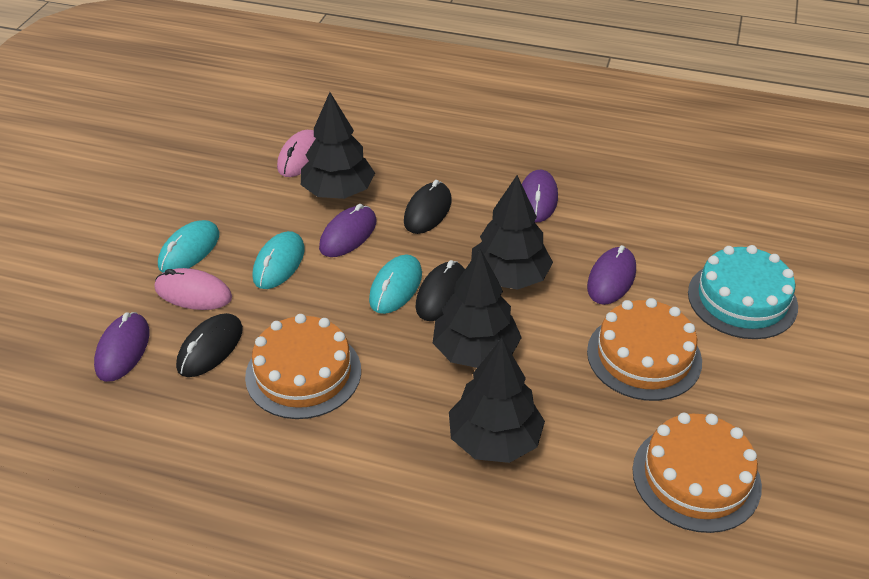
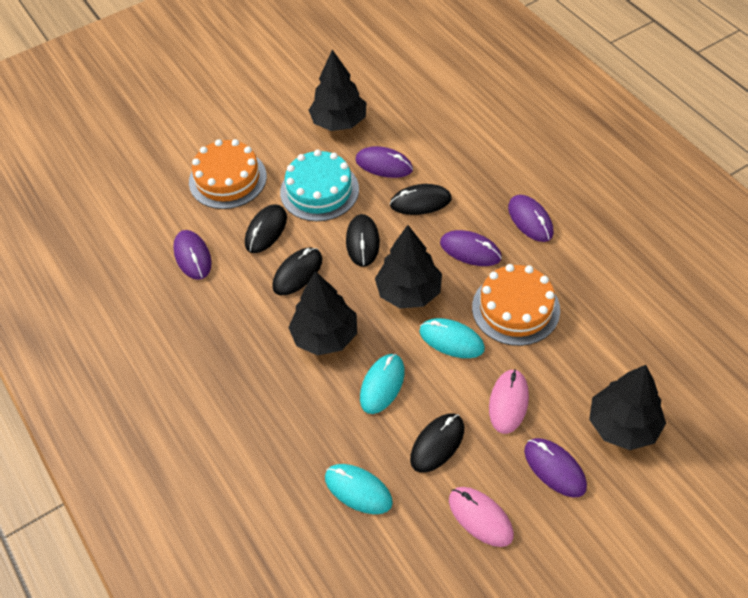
black mouse: [176,313,243,377] [404,180,452,234] [416,260,465,321] = 3 -> [245,204,287,253] [272,248,322,295] [346,214,380,267] [390,184,452,215] [410,413,464,473] = 5
orange cake: [245,314,361,419] [587,298,702,401] [633,413,762,533] = 3 -> [189,139,267,209] [472,264,560,346] = 2
purple mouse: [94,312,150,382] [319,204,376,257] [522,170,558,223] [587,245,636,305] = 4 -> [173,230,212,280] [355,146,413,178] [440,230,502,266] [508,195,553,242] [524,438,587,497] = 5

